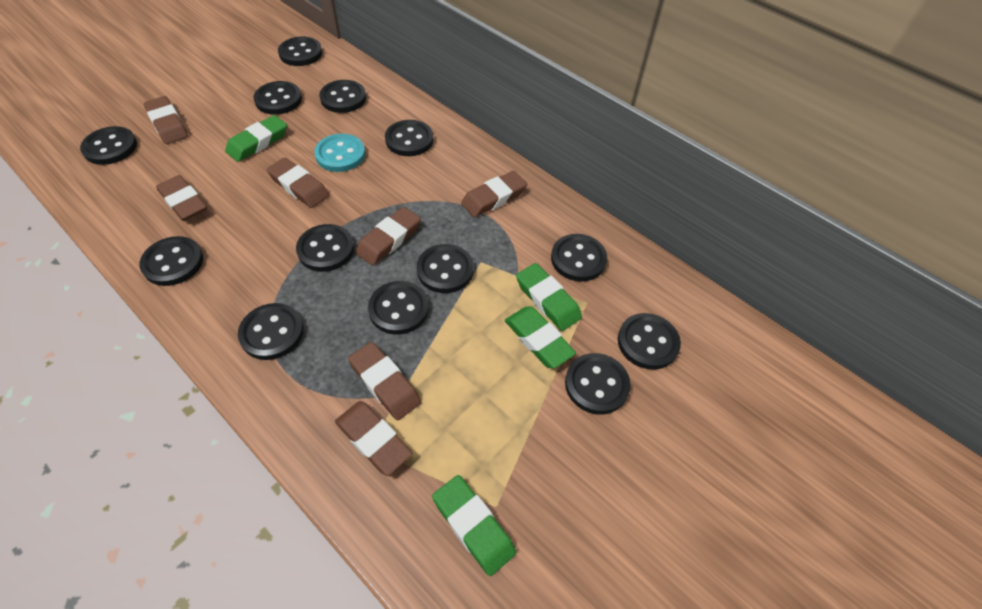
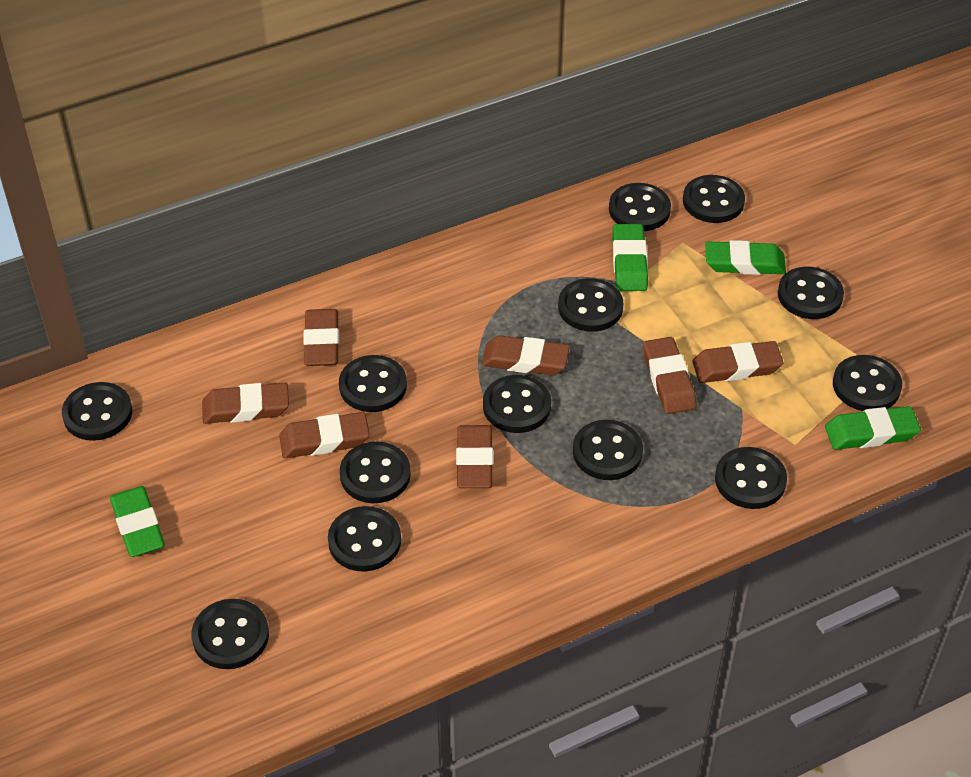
turquoise button: [314,134,365,172] = 1 -> none = 0

